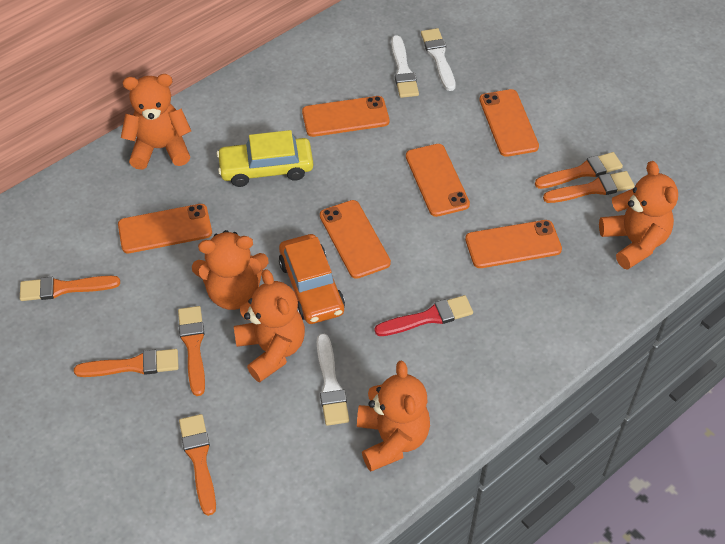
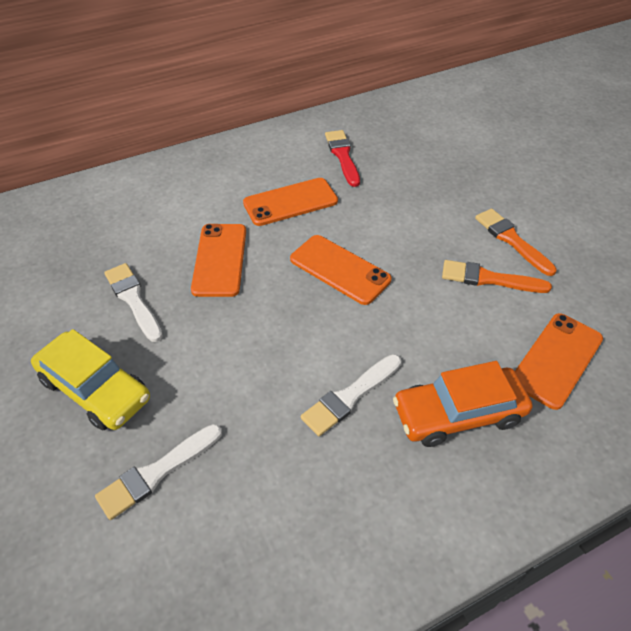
orange brush: [20,276,120,301] [74,349,179,377] [178,306,205,396] [179,414,216,516] [535,152,623,189] [543,171,634,203] = 6 -> [442,260,552,293] [475,209,557,276] = 2
orange phone: [118,204,212,253] [302,96,389,137] [320,200,391,279] [406,144,470,217] [465,220,562,268] [479,89,539,157] = 6 -> [191,224,246,297] [243,178,338,226] [290,235,392,305] [515,313,603,410] = 4
orange teddy bear: [121,74,191,170] [192,230,269,310] [234,269,305,383] [357,361,430,472] [599,161,678,270] = 5 -> none = 0

